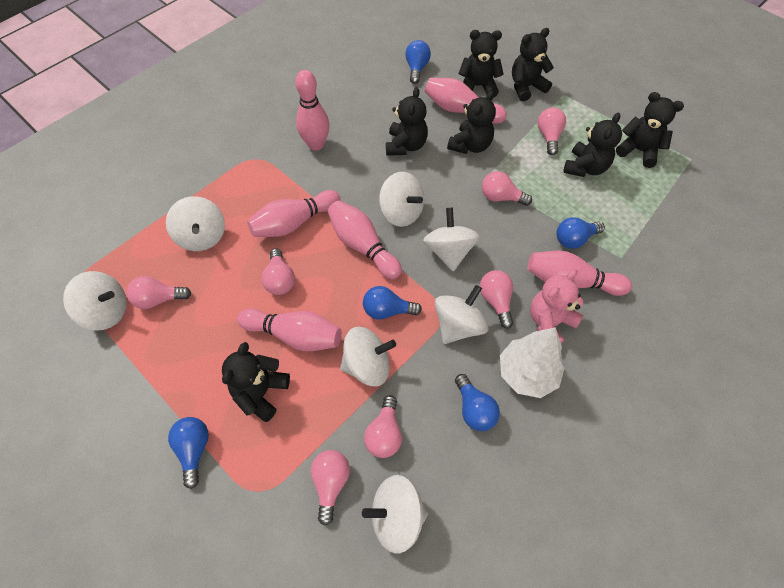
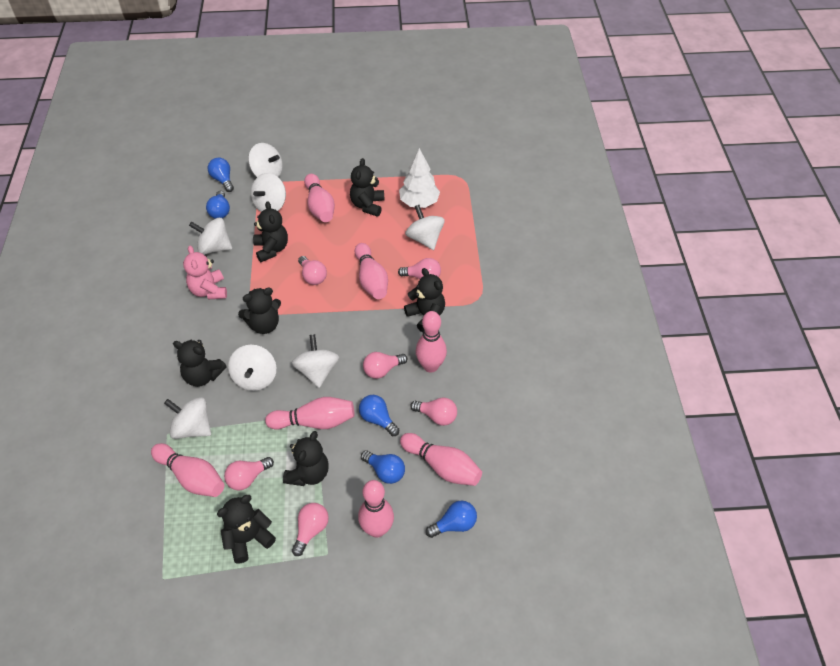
pink bowling pin: [237,308,342,351] [247,190,340,237] [295,70,330,151] [328,200,402,279] [425,77,507,124] [527,251,632,296] = 6 -> [151,443,224,497] [265,397,354,430] [304,174,335,222] [354,243,388,299] [358,480,394,538] [400,433,482,486] [416,311,447,373] = 7
pink light bulb: [126,276,191,309] [261,249,295,295] [310,450,350,525] [364,395,402,458] [480,270,513,329] [482,171,532,206] [538,107,566,155] = 7 -> [224,457,274,491] [292,503,329,556] [298,256,327,285] [363,352,407,379] [398,258,441,279] [410,398,457,426] = 6

